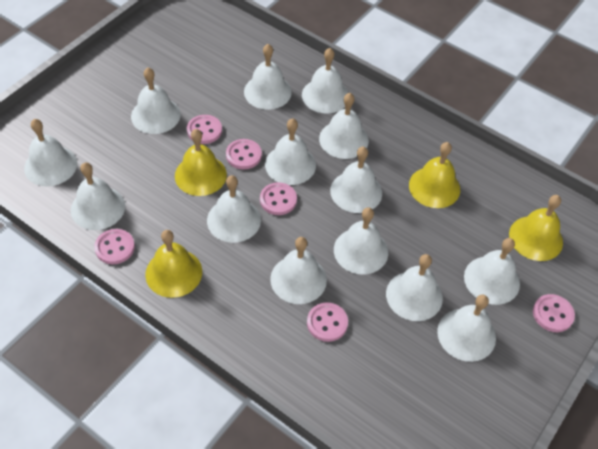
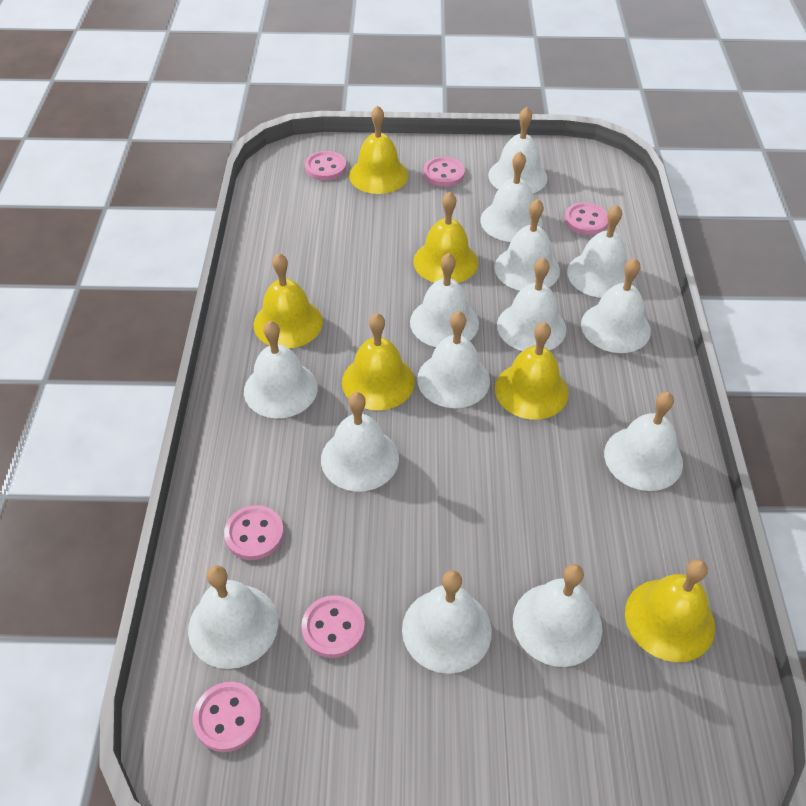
yellow bell: [145,230,202,298] [175,129,227,196] [409,142,460,208] [509,195,563,261] = 4 -> [254,253,323,348] [342,313,415,410] [349,105,408,194] [413,192,478,283] [495,322,569,420] [625,559,715,662] = 6

